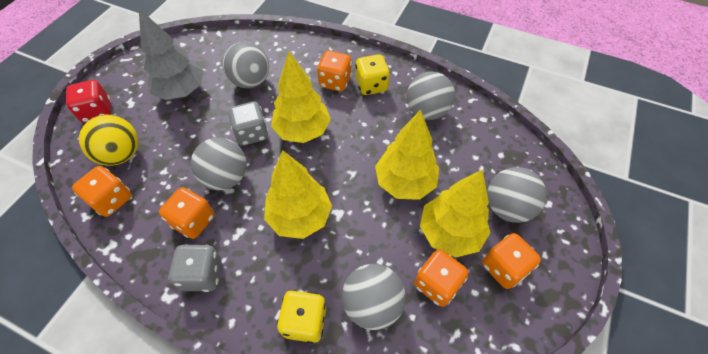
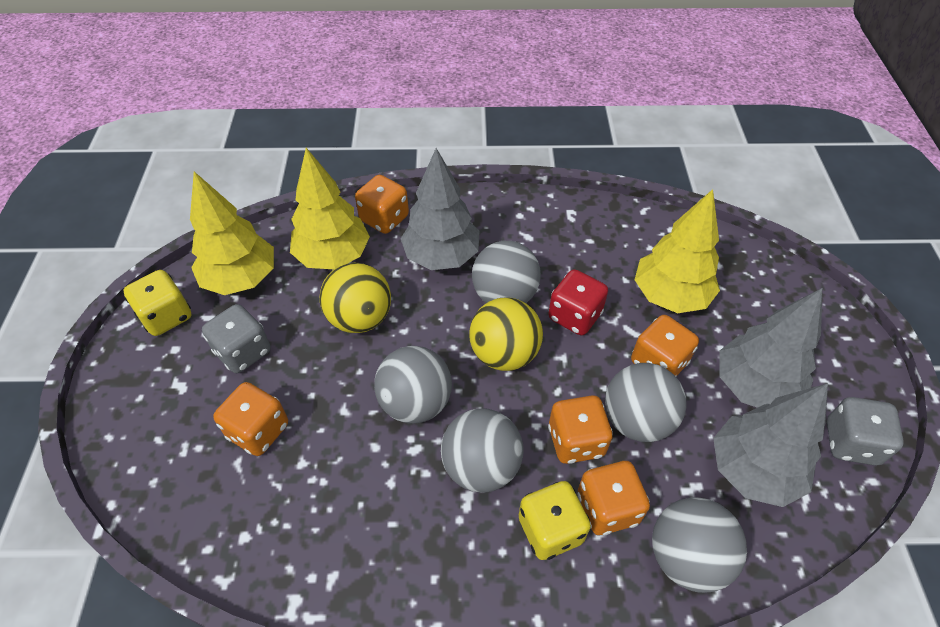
grey tree: [139,9,203,100] = 1 -> [401,148,479,270] [713,383,828,507] [719,288,822,408] = 3
yellow ball: [79,115,138,166] = 1 -> [320,262,391,333] [469,297,543,371] = 2
yellow tree: [264,150,332,239] [271,52,331,143] [375,110,439,200] [420,170,490,257] = 4 -> [190,172,274,295] [290,148,370,269] [635,189,720,313] = 3

